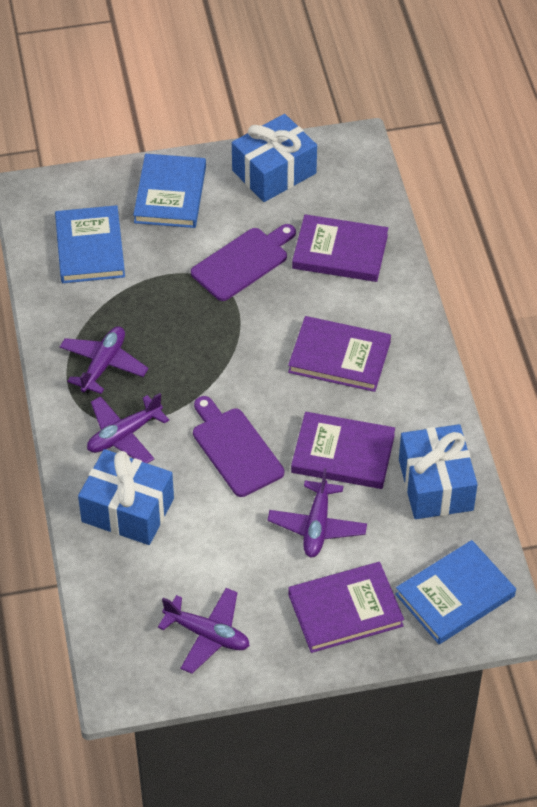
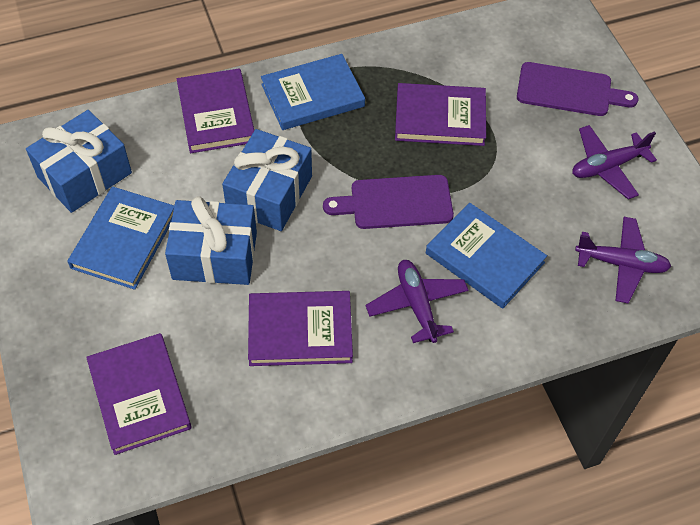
purple plane: [60,326,148,394] [87,393,169,463] [158,588,250,674] [267,468,367,557] = 4 -> [366,260,469,343] [572,125,657,199] [575,217,671,304] = 3

